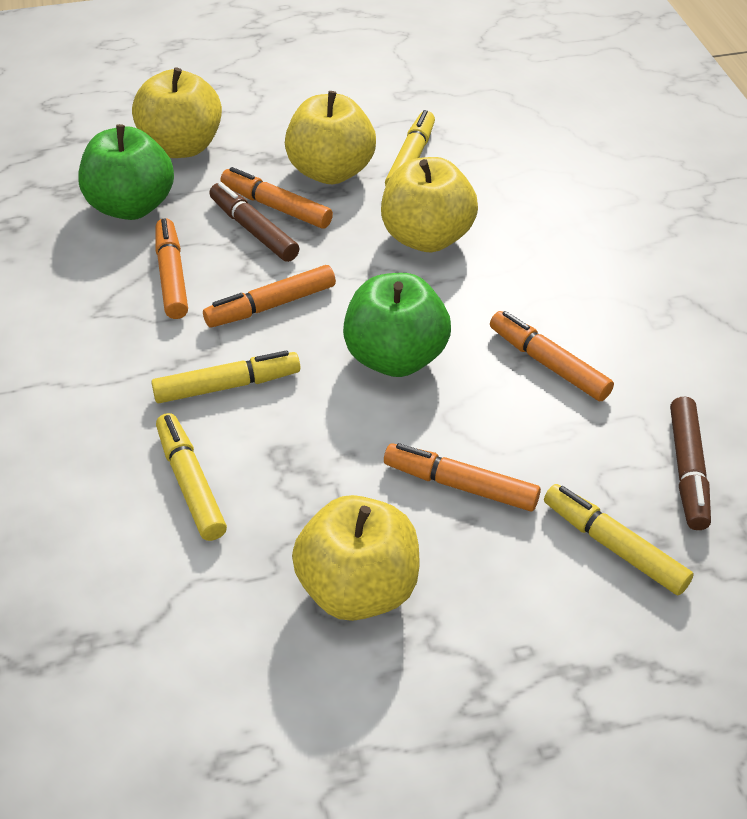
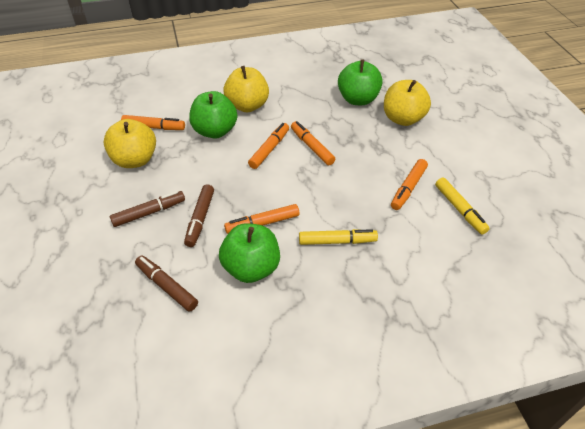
brown marker: [209,182,299,262] [670,397,711,530] = 2 -> [110,191,185,227] [135,255,198,312] [184,184,214,247] = 3
green apple: [78,124,174,220] [343,273,451,377] = 2 -> [189,91,237,139] [219,223,280,283] [338,60,383,105] = 3
yellow apple: [132,67,222,158] [285,91,376,184] [292,495,419,621] [381,157,478,252] = 4 -> [104,119,156,168] [223,66,269,112] [384,80,431,126] = 3
yellow marker: [151,351,300,403] [156,413,227,541] [385,110,435,186] [544,484,694,596] = 4 -> [299,229,378,245] [435,177,490,235] = 2

